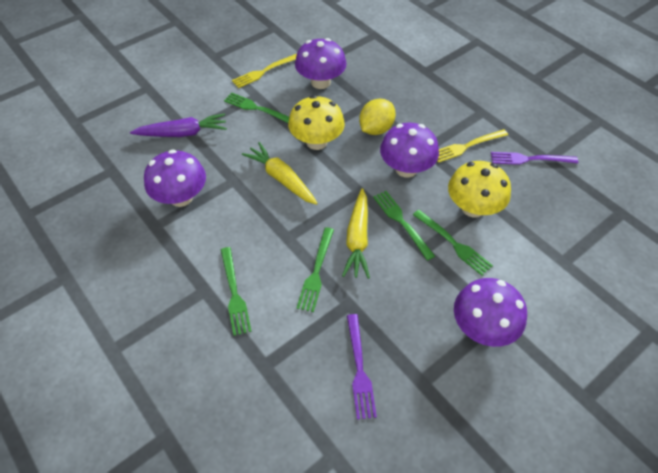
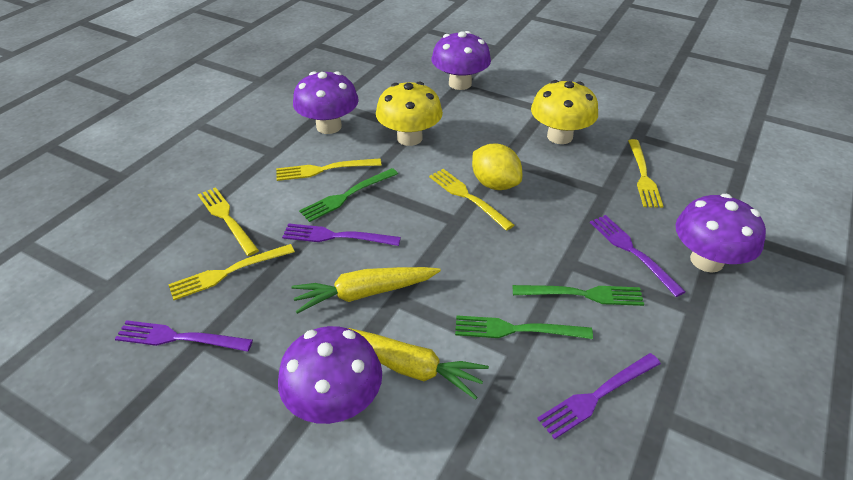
green fork: [221,247,252,336] [224,93,289,123] [297,227,334,312] [373,191,435,261] [413,210,493,276] = 5 -> [299,168,398,222] [455,315,593,339] [513,285,644,306] = 3
purple carrot: [130,113,227,137] = 1 -> none = 0
purple fork: [347,314,377,420] [491,152,578,165] = 2 -> [115,320,253,352] [282,223,401,246] [537,353,661,439] [590,215,686,297] = 4
yellow fork: [232,54,297,88] [437,129,508,163] = 2 -> [168,244,295,300] [198,187,259,256] [276,158,382,181] [429,169,514,231] [628,139,664,208] = 5

